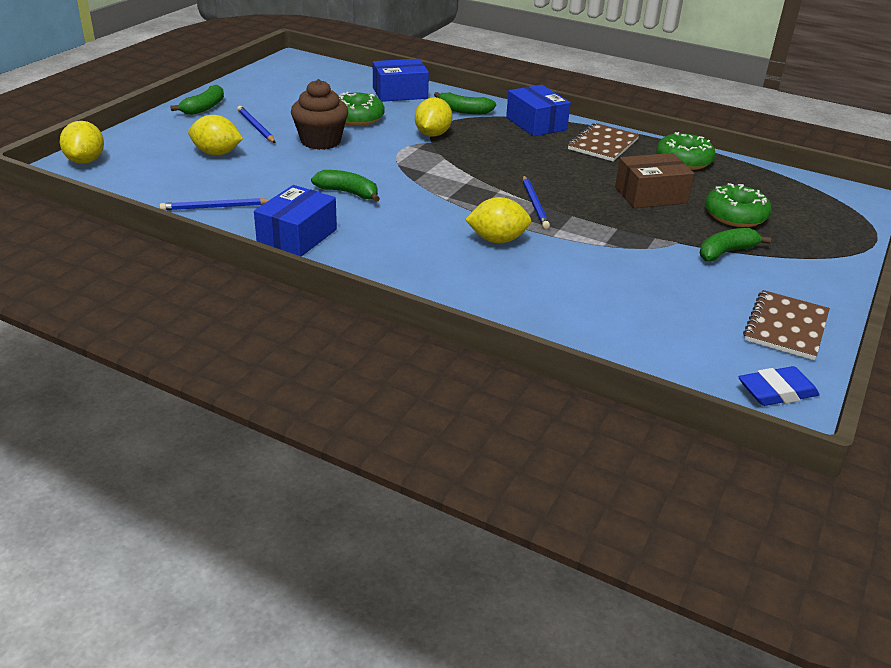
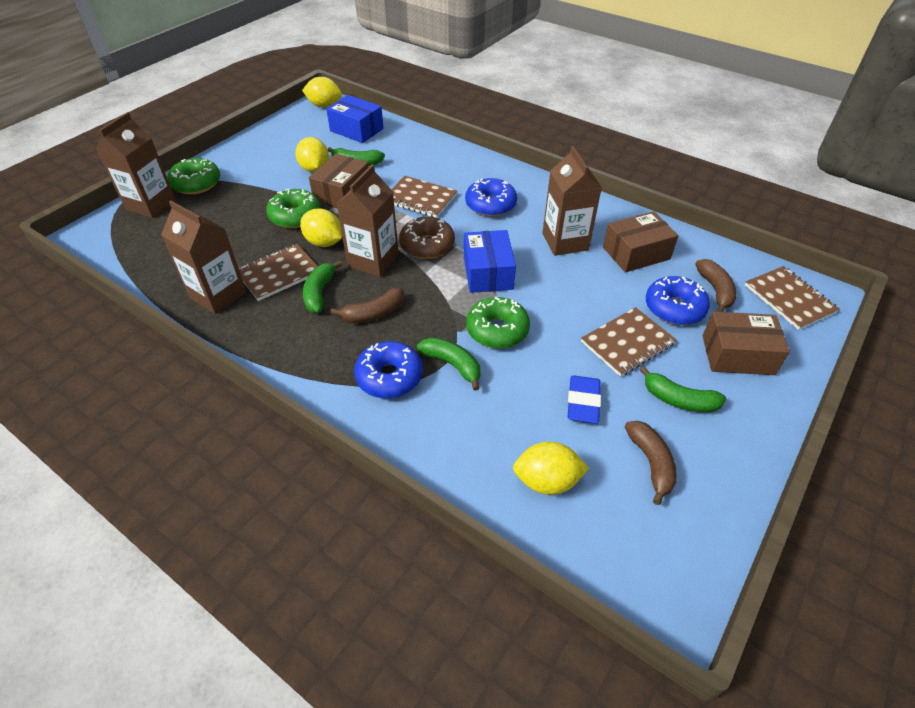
blue box: [254,185,337,257] [373,59,429,102] [506,85,571,136] = 3 -> [326,95,384,143] [464,230,516,293] = 2
blue donut: none = 0 -> [354,341,423,398] [465,178,517,217] [646,276,710,325] = 3
blue pencil: [160,198,271,211] [237,106,275,143] [523,175,550,229] = 3 -> none = 0
brown banana: none = 0 -> [331,288,404,323] [625,421,677,505] [695,259,737,312] = 3
brown box: [615,153,694,208] = 1 -> [309,154,369,208] [603,211,678,273] [702,312,790,375] = 3
brown carton: none = 0 -> [96,112,176,218] [161,201,246,314] [337,164,399,277] [543,146,602,256] = 4
brown cupcake: [291,79,348,150] = 1 -> none = 0
brown donut: none = 0 -> [399,217,455,259] = 1
brown notebook: [568,123,639,161] [743,290,830,360] = 2 -> [239,244,317,301] [391,176,457,218] [581,307,677,377] [745,266,839,330] = 4

